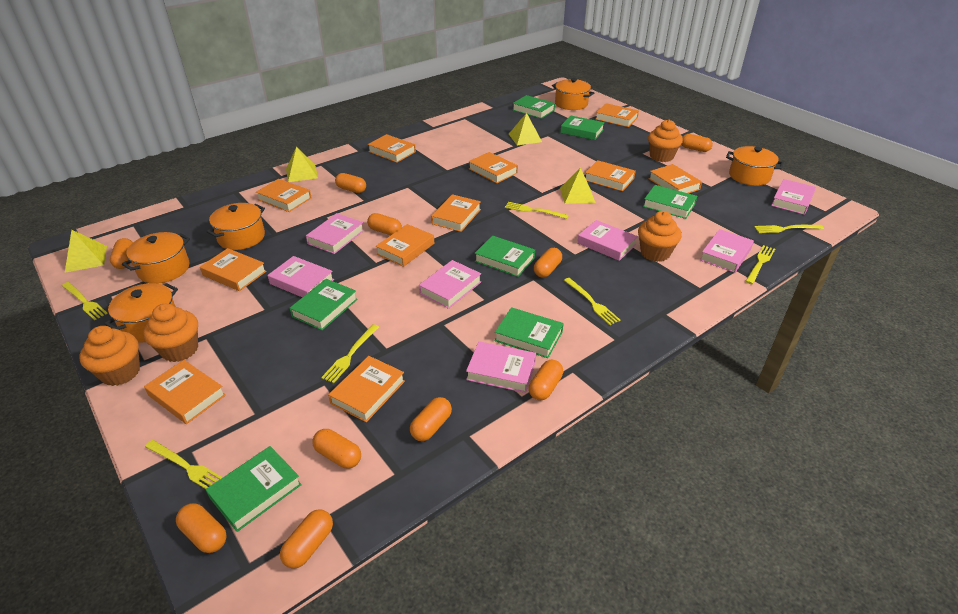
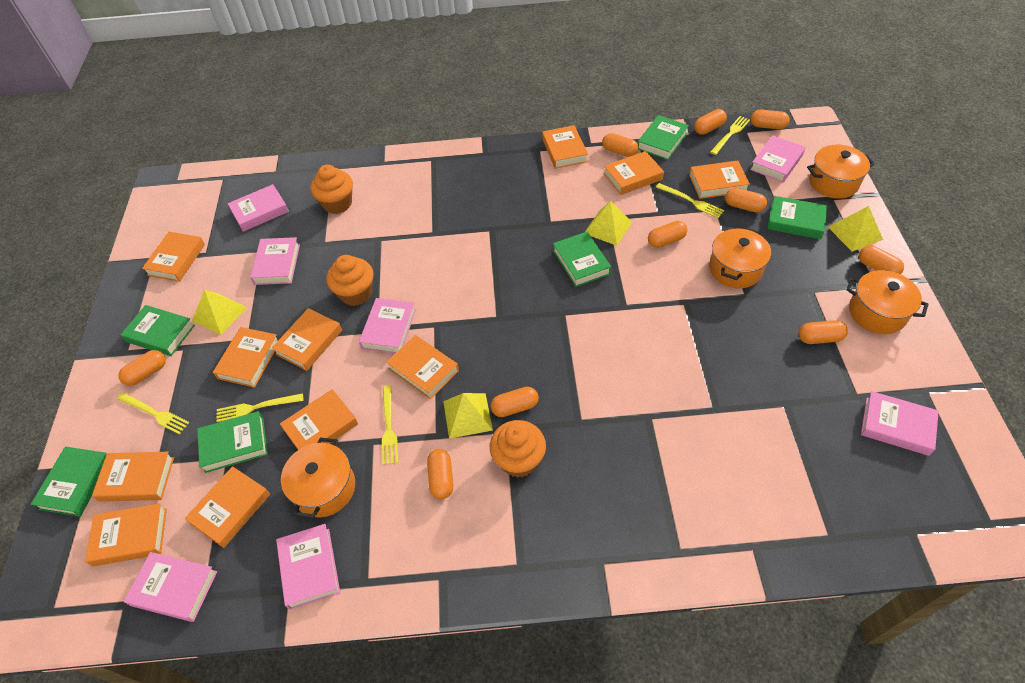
green book: [205,446,302,532] [290,279,358,330] [475,236,535,277] [494,307,564,358] [513,95,555,119] [560,115,605,140] [643,185,697,219] = 7 -> [31,447,107,517] [121,305,195,356] [197,411,268,473] [553,232,611,287] [638,115,689,160] [767,196,827,239] = 6
orange cupcake: [80,326,140,386] [143,304,198,362] [638,211,682,262] [648,119,683,162] = 4 -> [310,165,353,214] [326,255,374,306] [490,420,546,478] = 3
orange pot: [104,283,178,343] [122,232,190,284] [206,203,265,250] [552,78,594,110] [726,146,784,186] = 5 -> [281,437,355,518] [709,227,771,288] [807,145,875,199] [846,270,929,334] = 4
yellow fork: [62,282,108,320] [145,440,223,489] [321,324,379,383] [505,202,569,219] [564,278,620,325] [745,245,775,284] [754,225,824,233] = 7 -> [117,392,189,434] [216,393,303,422] [382,385,398,465] [656,183,724,218] [710,116,750,155] = 5

